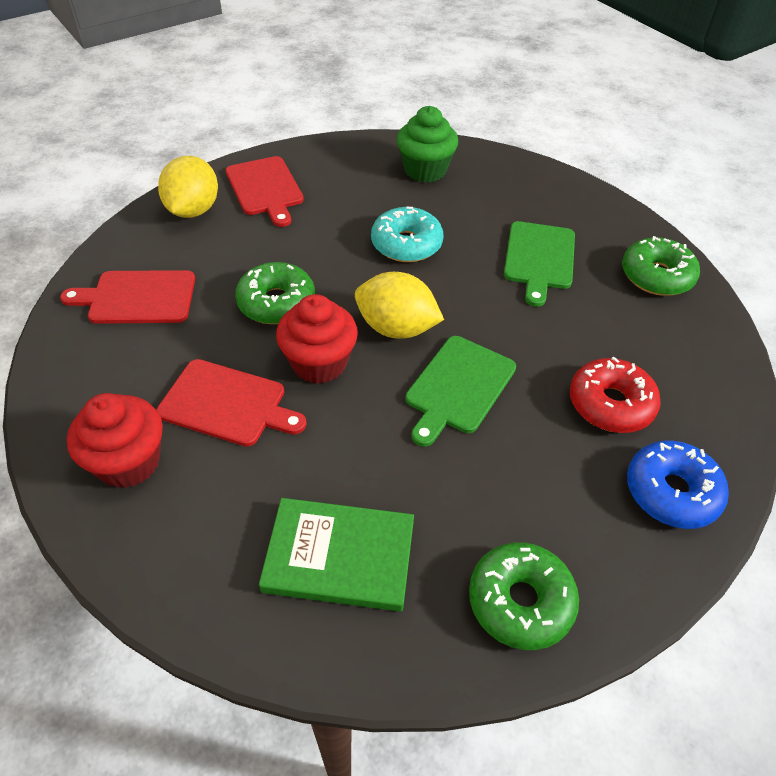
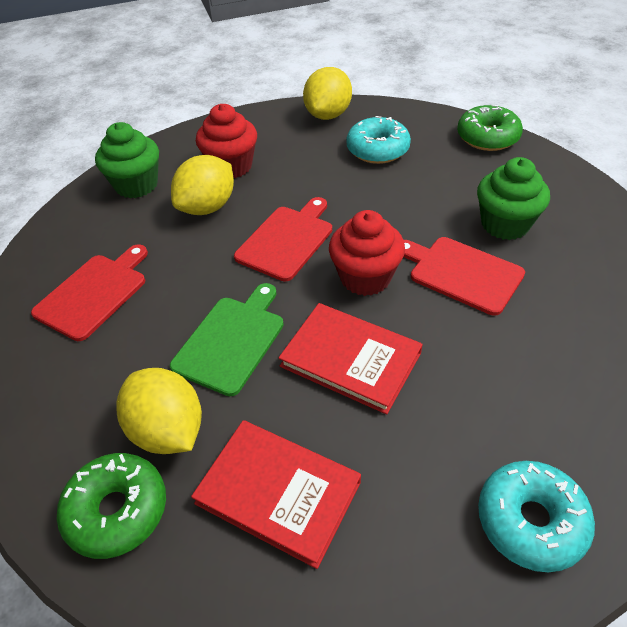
blue donut: [627,440,729,529] = 1 -> none = 0
green book: [259,498,414,612] = 1 -> none = 0
green cupcake: [397,106,458,183] = 1 -> [95,122,159,198] [477,157,550,240] = 2
green cutting board: [405,336,516,447] [504,221,575,307] = 2 -> [170,283,284,396] = 1
green donut: [235,262,315,324] [469,542,579,650] [622,236,700,296] = 3 -> [57,453,166,559] [457,105,523,151] = 2
red book: none = 0 -> [191,420,361,569] [279,303,423,415] = 2
red donut: [570,356,661,433] = 1 -> none = 0
turquoise donut: [371,207,443,262] = 1 -> [346,116,411,164] [478,461,595,572] = 2
yellow lemon: [158,156,218,218] [355,272,444,339] = 2 -> [116,368,202,454] [171,155,234,215] [303,67,352,120] = 3

